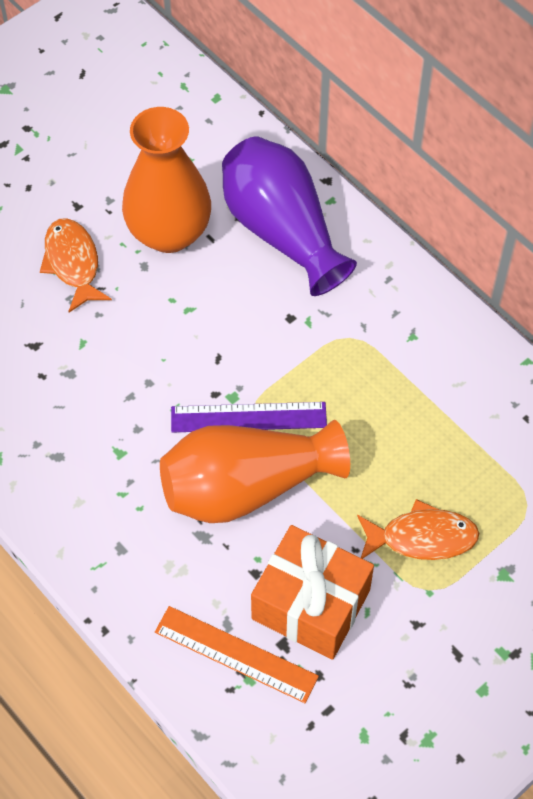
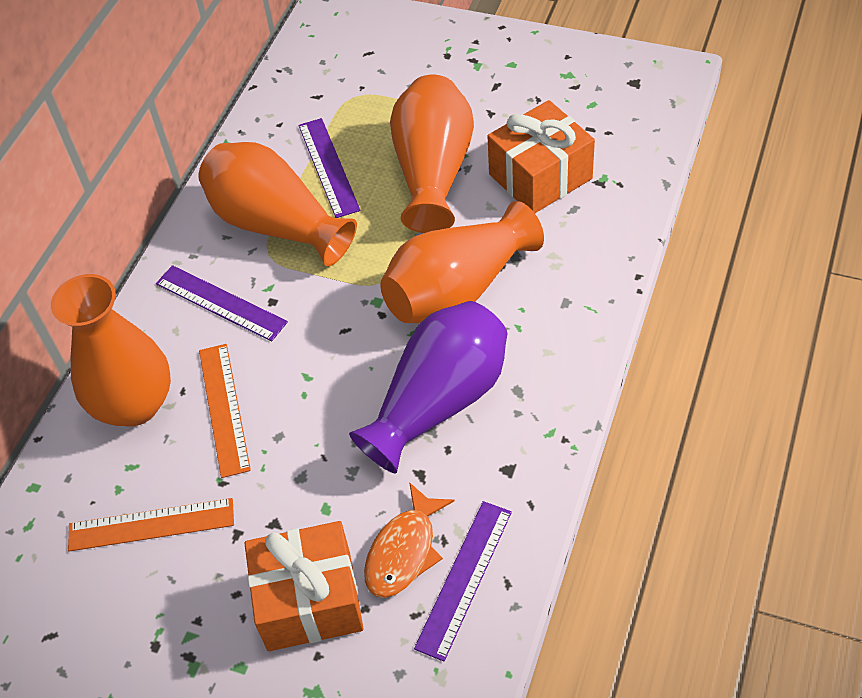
orange fish: [40,218,112,313] [357,499,479,560] = 2 -> [364,482,455,598] = 1
orange gift: [251,525,374,660] = 1 -> [244,521,364,651] [488,100,595,213] = 2
orange ruler: [155,606,319,703] = 1 -> [68,498,234,551] [199,344,251,478] = 2
orange vase: [122,107,211,253] [160,420,350,523] = 2 -> [51,274,171,426] [198,142,357,266] [380,201,544,324] [390,75,474,233] = 4
purple ruler: [171,402,327,433] = 1 -> [156,265,288,342] [298,118,361,218] [414,501,512,662] = 3

